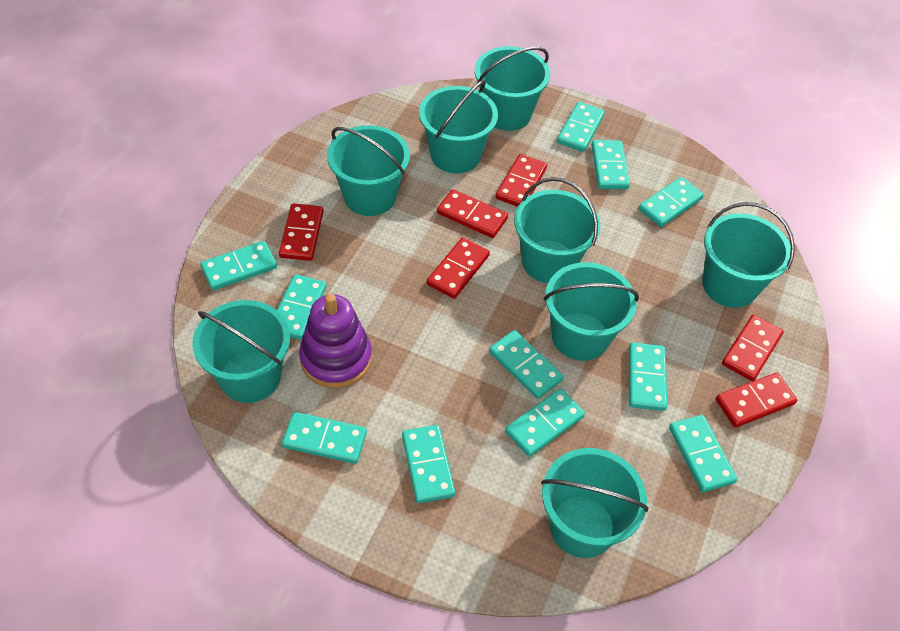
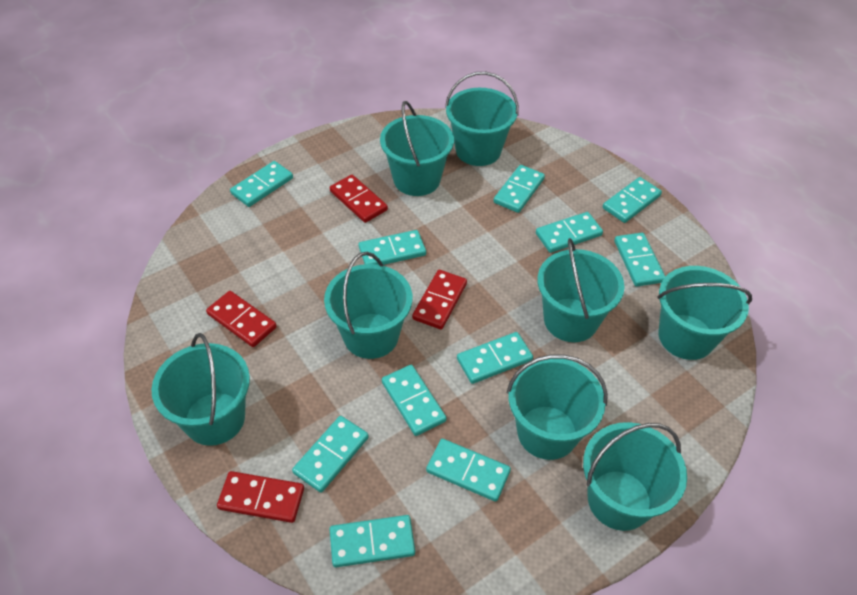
purple stacking toy: [299,294,372,388] = 1 -> none = 0
red domino: [279,203,324,261] [427,237,490,299] [437,189,508,238] [495,154,547,207] [716,373,797,428] [722,315,784,381] = 6 -> [206,291,277,347] [217,471,304,523] [330,175,388,223] [412,270,467,330] = 4

